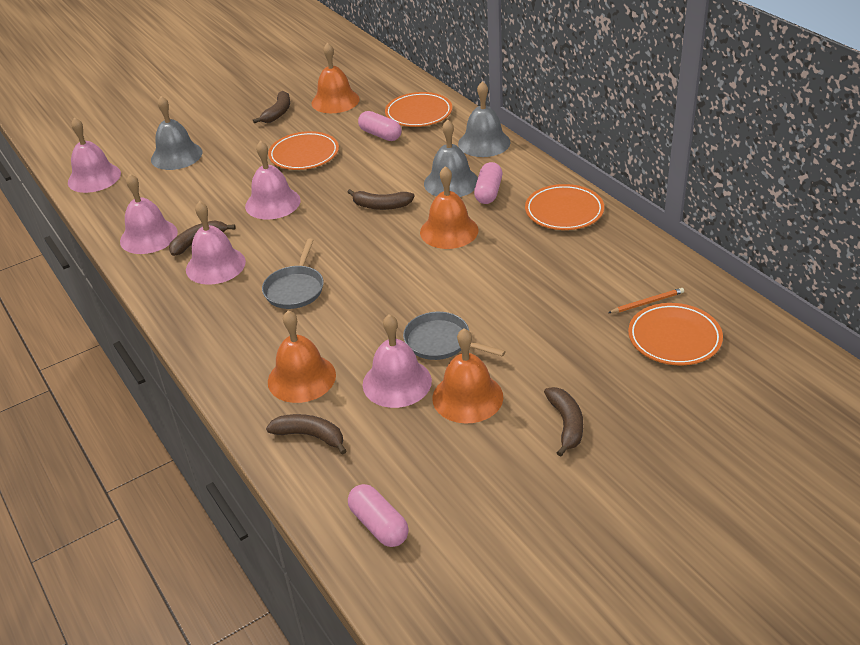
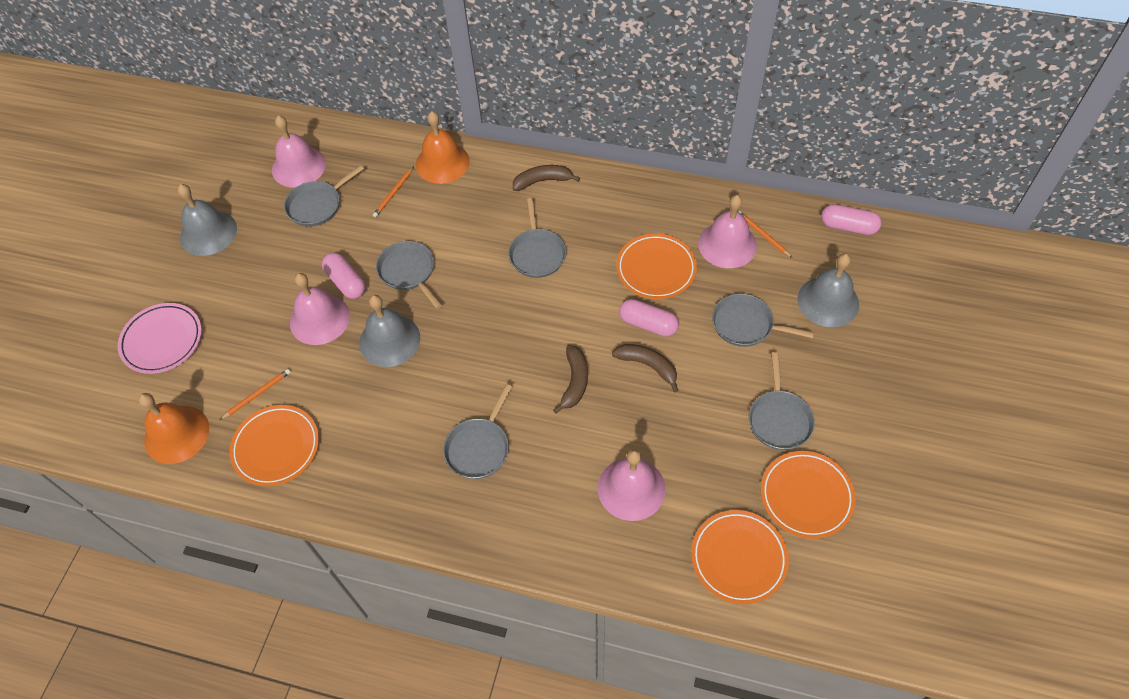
brown banana: [169,220,236,256] [253,91,290,123] [266,414,346,455] [348,189,415,210] [544,387,583,457] = 5 -> [513,165,580,191] [553,345,588,414] [612,344,679,393] = 3
grey pan: [262,239,324,309] [403,312,506,360] = 2 -> [284,165,364,227] [376,241,442,309] [443,384,512,479] [509,198,566,278] [712,294,814,347] [749,352,815,450] = 6
orange bell: [268,310,336,403] [311,42,360,113] [420,166,479,249] [432,328,503,424] = 4 -> [139,393,209,464] [416,111,470,184] = 2
orange pencil: [608,288,684,313] = 1 -> [220,369,291,420] [373,166,414,217] [738,211,792,258] = 3
pink bell: [68,117,121,193] [120,174,178,254] [186,201,246,285] [245,140,300,220] [362,314,432,408] = 5 -> [272,115,326,187] [290,273,350,345] [598,449,666,521] [698,195,757,268] = 4
pink plate: none = 0 -> [118,303,202,374] = 1

